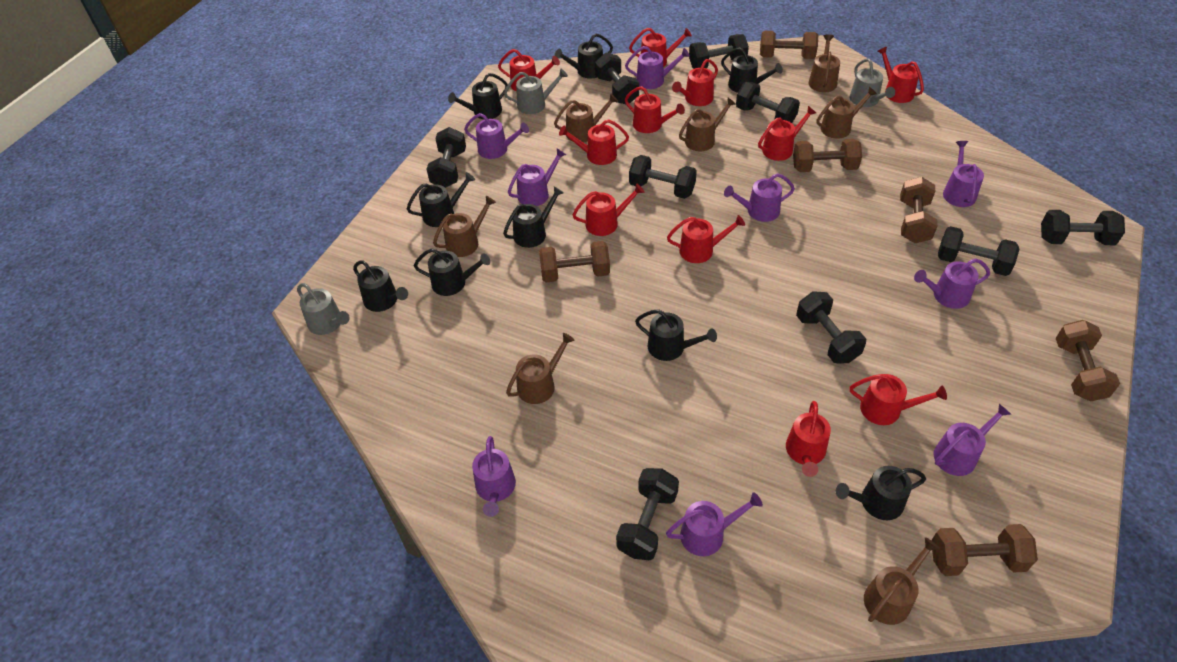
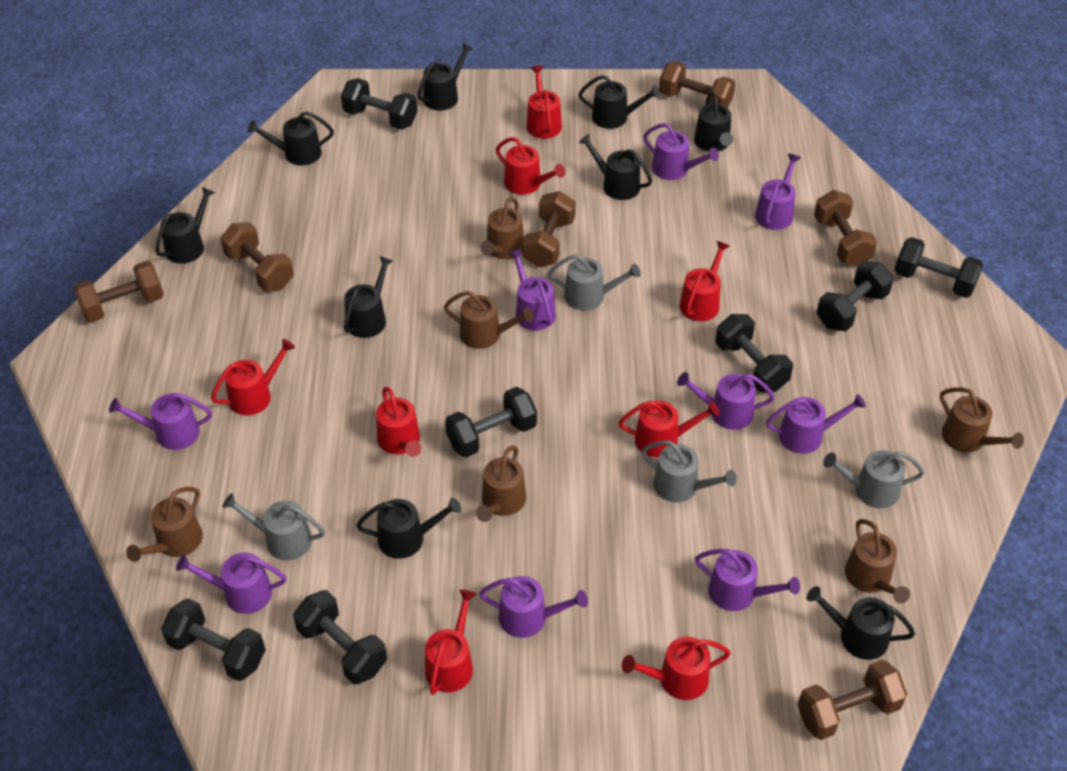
black dumbbell: [427,127,466,188] [595,52,639,104] [616,468,679,560] [629,155,697,199] [689,34,749,69] [736,82,800,123] [796,291,866,363] [938,226,1019,276] [1041,210,1125,245] = 9 -> [161,598,266,681] [293,590,387,684] [341,78,417,129] [445,387,537,457] [715,314,793,392] [817,261,894,332] [895,237,983,298] = 7
brown watering can: [433,196,496,257] [506,333,575,404] [554,93,618,143] [679,98,736,151] [808,34,840,92] [817,87,877,139] [864,537,940,625] = 7 -> [126,487,203,562] [444,291,534,349] [476,446,526,522] [480,197,524,259] [845,519,910,603] [940,387,1024,453] = 6
grey watering can: [297,283,350,335] [504,69,568,114] [849,58,895,107] = 3 -> [223,493,325,560] [549,254,641,311] [641,441,737,503] [823,450,924,508] = 4
red watering can: [498,49,560,92] [559,120,629,165] [572,183,644,236] [625,86,685,133] [629,28,692,67] [667,215,745,263] [672,59,718,106] [758,106,816,161] [786,401,831,477] [849,374,947,425] [877,47,924,103] = 11 -> [211,339,295,415] [376,387,421,457] [425,589,476,695] [496,137,565,195] [526,65,562,139] [619,400,720,457] [622,637,730,700] [679,241,730,321] = 8

